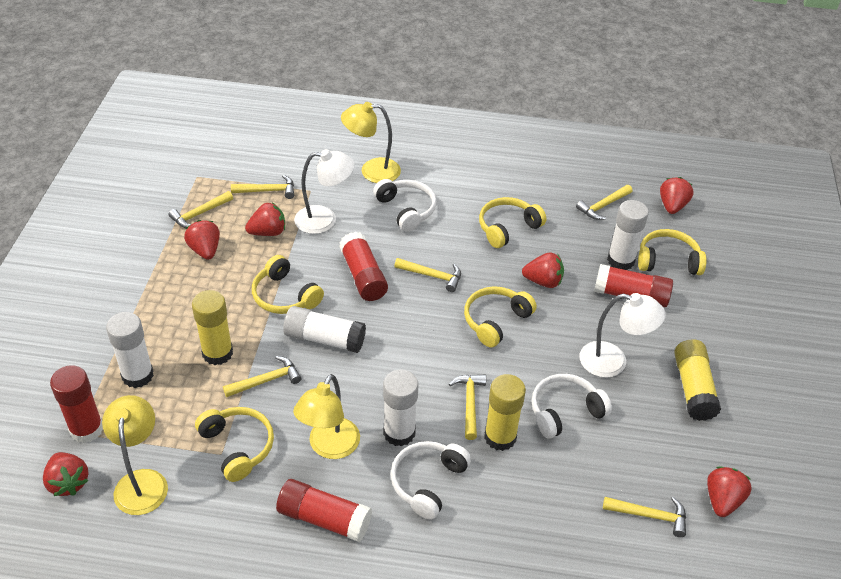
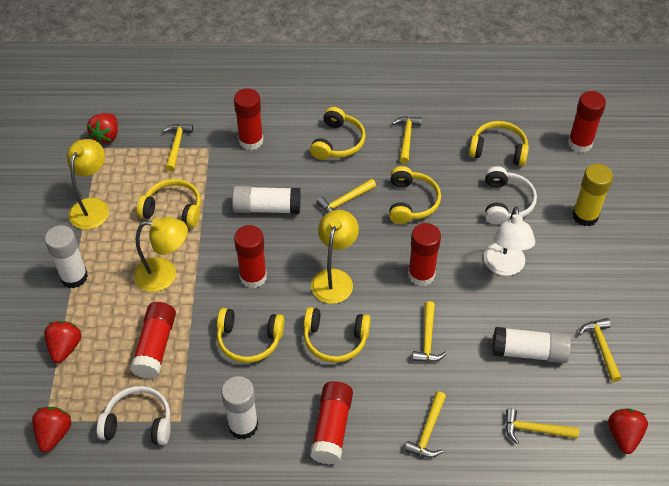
red glue stick: [50,365,103,443] [276,479,372,542] [339,232,388,301] [594,264,673,307] = 4 -> [130,302,176,379] [234,88,263,150] [234,225,267,288] [310,381,353,465] [408,223,441,286] [568,91,606,153] = 6
red strawberry: [43,452,89,496] [184,220,220,260] [245,202,285,236] [522,252,564,288] [660,177,694,214] [707,467,752,517] = 6 -> [32,407,72,452] [44,321,81,363] [87,113,118,145] [608,408,648,454] = 4
white headphones: [373,179,436,232] [391,441,471,520] [532,374,612,439] = 3 -> [97,386,171,445] [485,166,537,224] = 2
white lamp: [294,149,355,234] [580,293,666,378] = 2 -> [484,206,535,276] = 1
yellow glue stick: [192,290,233,365] [484,374,526,451] [674,339,721,421] = 3 -> [572,164,613,226] = 1
yellow headphones: [195,407,274,482] [252,255,324,314] [464,286,537,348] [479,197,547,248] [638,229,707,275] = 5 -> [137,179,201,228] [217,308,284,363] [304,307,371,362] [310,107,366,160] [389,166,441,224] [469,121,529,166] = 6

